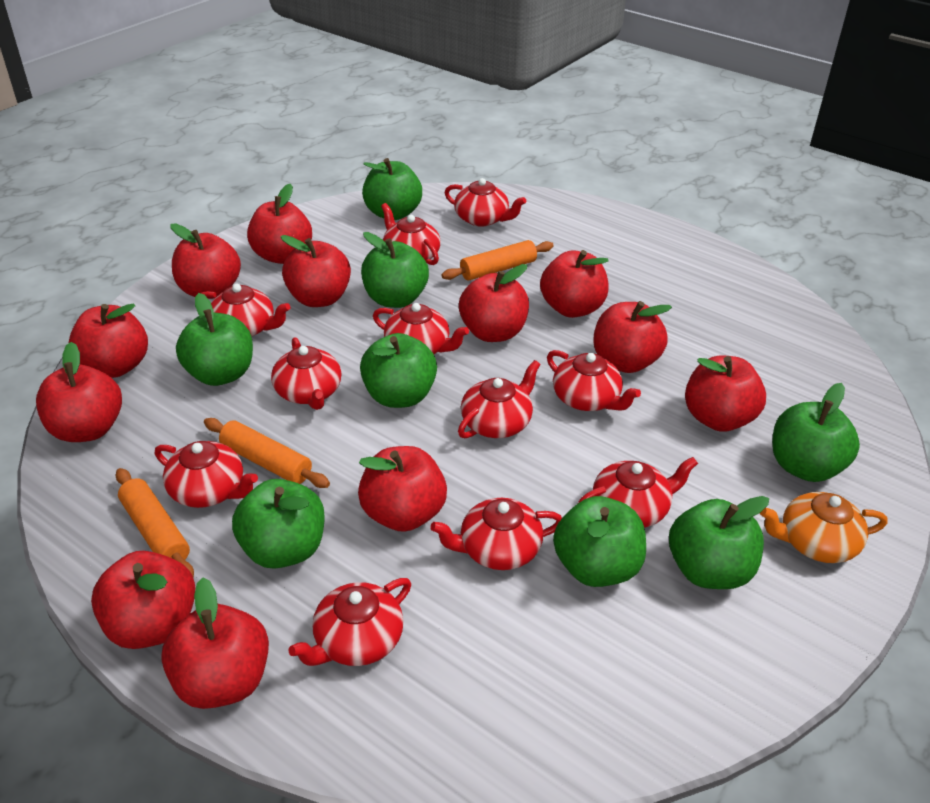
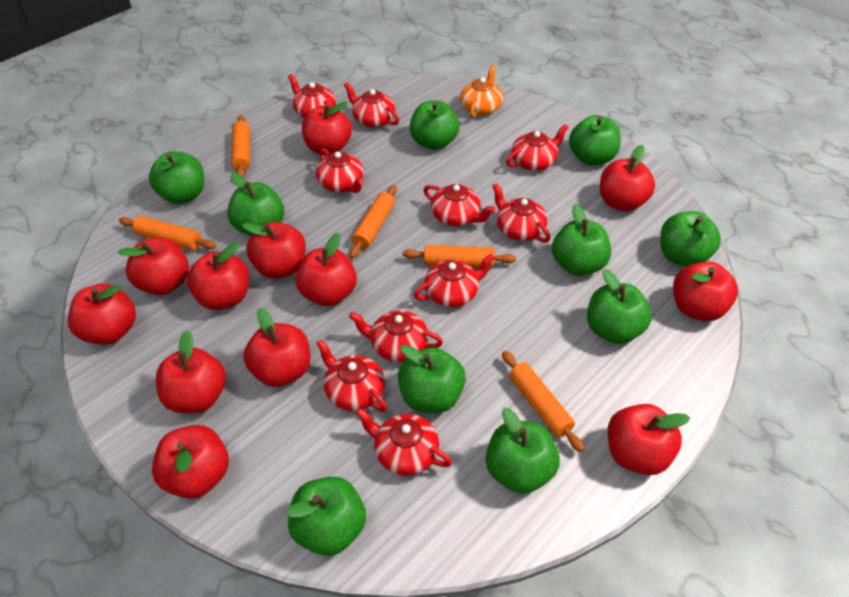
green apple: [176,293,253,386] [232,479,325,569] [360,333,437,408] [361,232,429,308] [362,158,422,220] [553,496,646,587] [669,496,769,589] [772,383,860,482] = 8 -> [149,151,204,204] [227,173,284,236] [286,477,366,556] [398,345,466,413] [410,100,459,150] [486,408,560,494] [552,204,611,276] [569,115,620,165] [587,269,652,344] [660,211,721,267] = 10
orange rolling pin: [116,468,194,578] [204,418,330,488] [441,240,554,281] = 3 -> [119,216,216,250] [231,115,250,177] [349,185,397,258] [403,245,516,268] [502,351,584,452] = 5
red teapot: [155,441,258,508] [201,284,290,337] [271,337,342,410] [288,578,411,666] [373,303,469,354] [381,203,441,265] [430,498,562,570] [444,178,526,227] [458,360,540,438] [547,350,641,411] [578,457,698,528] = 11 -> [288,74,336,118] [316,148,364,193] [316,340,387,412] [344,82,399,128] [349,310,443,362] [356,408,452,476] [413,254,495,307] [423,184,495,226] [492,183,550,243] [506,124,569,171] = 10

